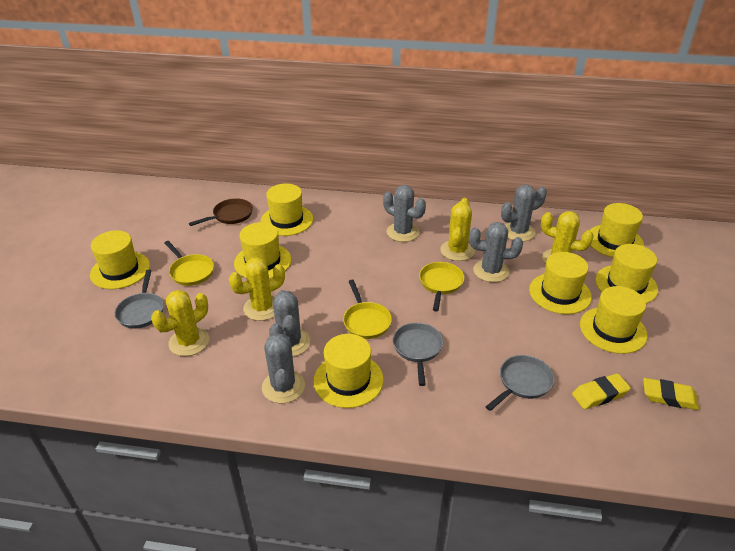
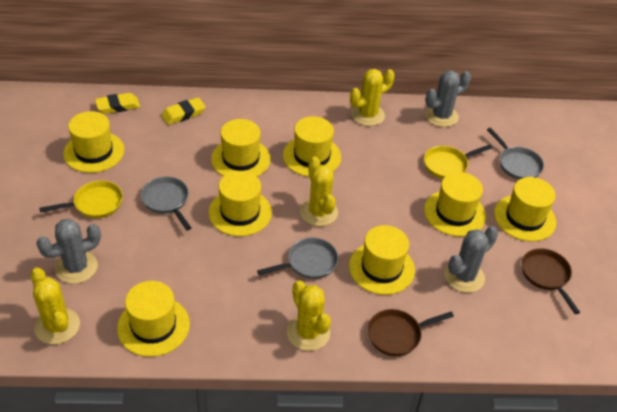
brown pan: [189,198,253,226] = 1 -> [368,309,454,356] [522,248,580,314] = 2
grey cactus: [262,324,305,403] [273,290,310,357] [383,185,426,242] [469,222,523,282] [501,185,547,242] = 5 -> [36,219,101,284] [425,70,471,127] [445,226,498,293] = 3
yellow pan: [164,241,214,286] [343,280,392,339] [419,262,464,311] = 3 -> [39,181,123,218] [424,145,492,179] = 2

